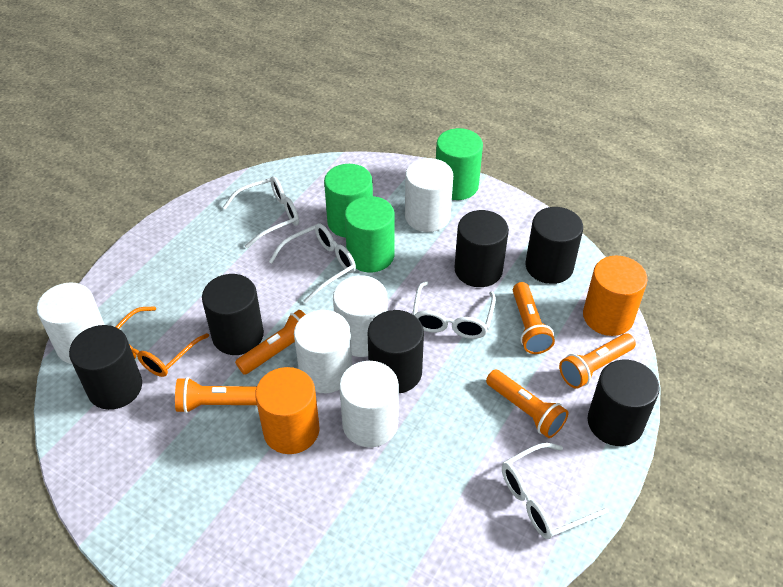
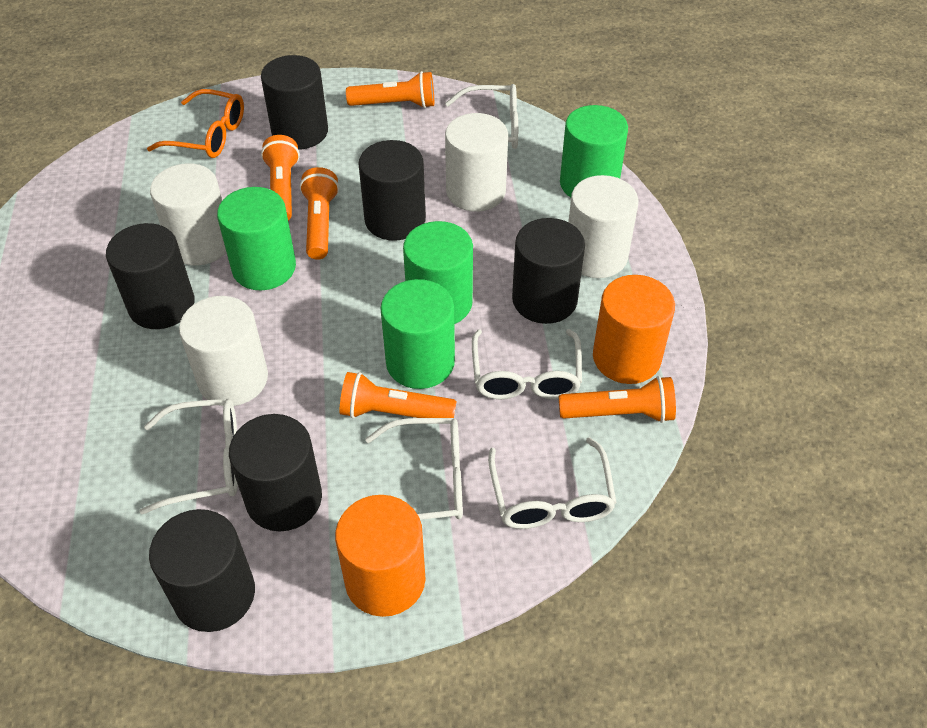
green cylinder: [324,164,373,238] [345,196,395,272] [436,128,483,200] = 3 -> [217,187,296,290] [380,279,455,389] [403,221,473,324] [560,105,628,197] = 4
white cylinder: [37,282,104,364] [294,310,352,393] [333,275,387,357] [339,361,399,447] [405,158,453,232] = 5 -> [150,163,226,265] [179,296,268,406] [445,113,508,212] [568,175,638,278] = 4
white glasses: [223,176,299,248] [269,223,356,303] [413,281,496,339] [502,443,609,539] = 4 -> [139,399,238,515] [365,418,463,520] [445,84,518,149] [472,329,582,400] [488,437,616,529] = 5

